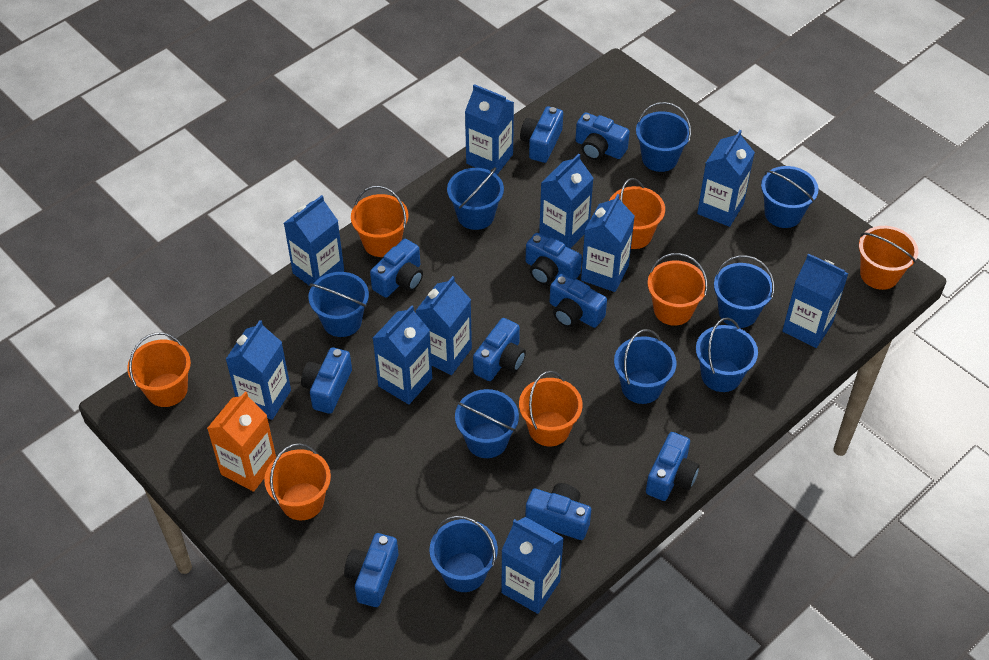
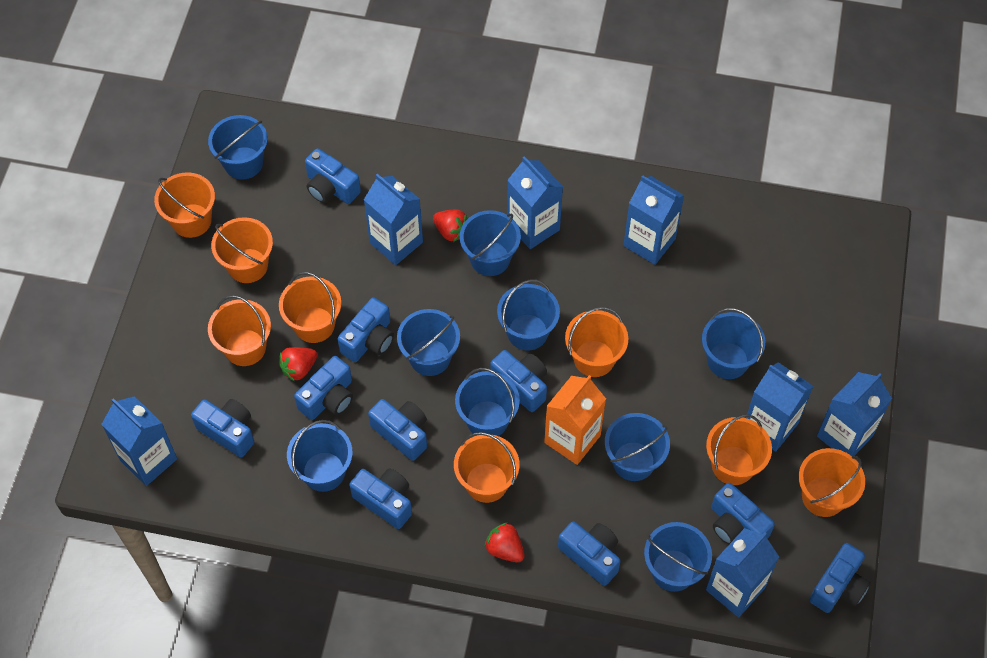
blue carton: [226,320,291,420] [284,195,344,285] [373,305,432,404] [416,276,472,375] [465,84,514,175] [501,517,564,614] [539,154,594,248] [581,194,635,292] [697,130,755,227] [782,253,849,348] = 10 -> [101,396,177,486] [364,174,423,265] [507,156,563,249] [623,175,684,265] [706,528,779,617] [746,362,813,452] [817,372,892,456] = 7
orange bucket: [127,332,191,407] [264,443,331,520] [351,186,408,257] [519,371,583,446] [609,178,665,249] [647,253,708,326] [859,226,918,290] = 7 -> [154,172,215,238] [208,295,271,366] [211,217,273,283] [279,272,341,343] [454,432,520,503] [565,307,628,377] [706,414,772,485] [799,448,865,517] = 8
red strawberry: none = 0 -> [278,347,317,381] [433,209,468,242] [484,522,524,562] = 3

